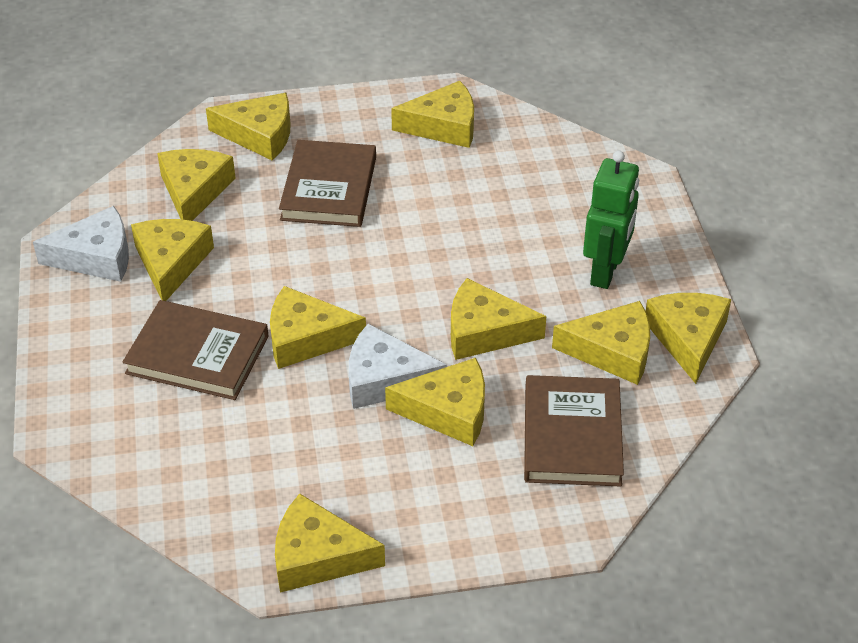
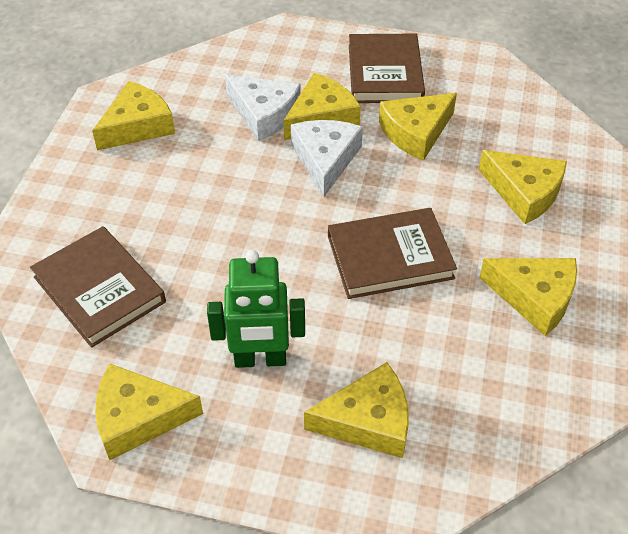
yellow cheese: [131,219,214,301] [157,149,236,221] [206,93,291,161] [270,286,366,369] [275,493,385,592] [385,358,485,446] [391,81,474,148] [451,278,546,360] [552,301,650,385] [646,293,731,384] = 10 -> [92,81,175,150] [95,364,203,461] [284,73,361,140] [304,362,409,458] [379,93,457,161] [479,150,567,224] [479,258,577,336] = 7

